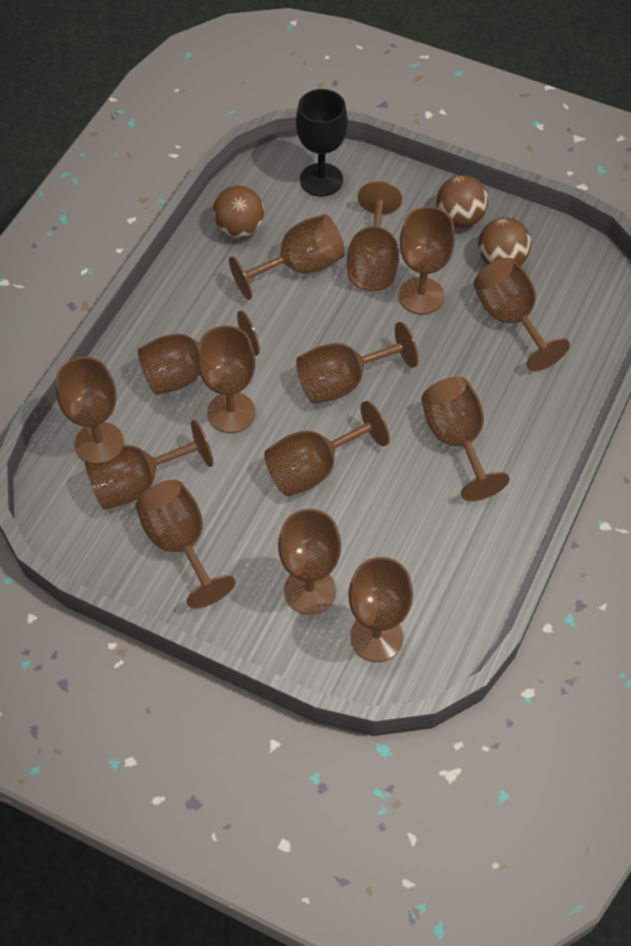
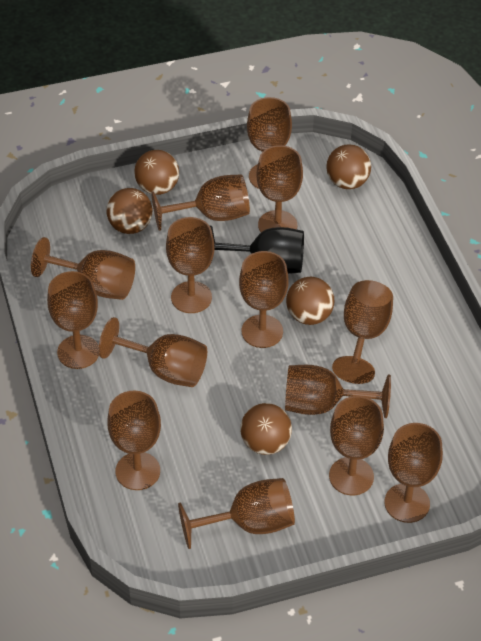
brown ball: [212,186,264,238] [436,175,488,228] [478,217,531,266] = 3 -> [107,188,152,234] [134,150,179,195] [240,403,292,455] [286,277,334,325] [326,145,371,189] = 5

